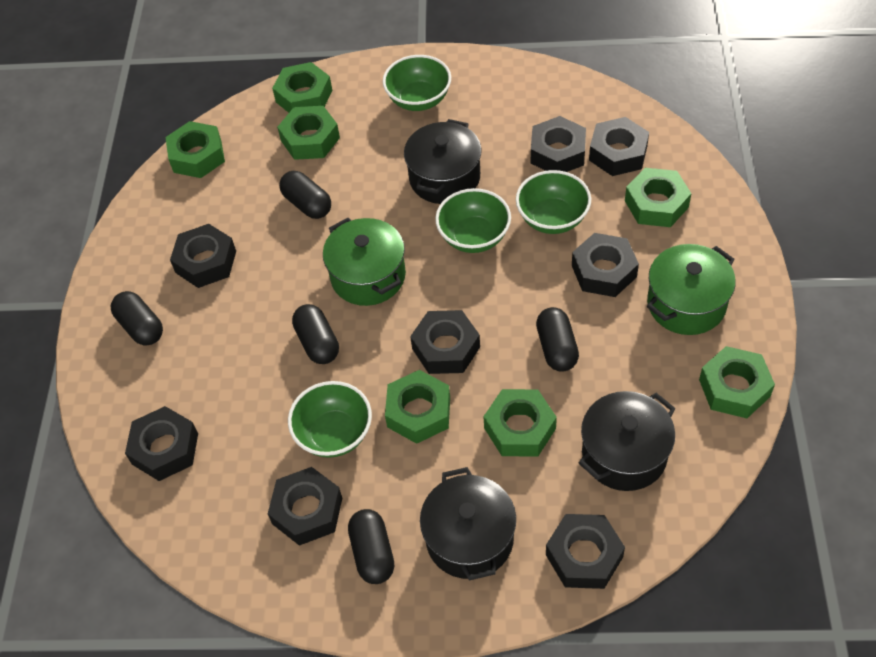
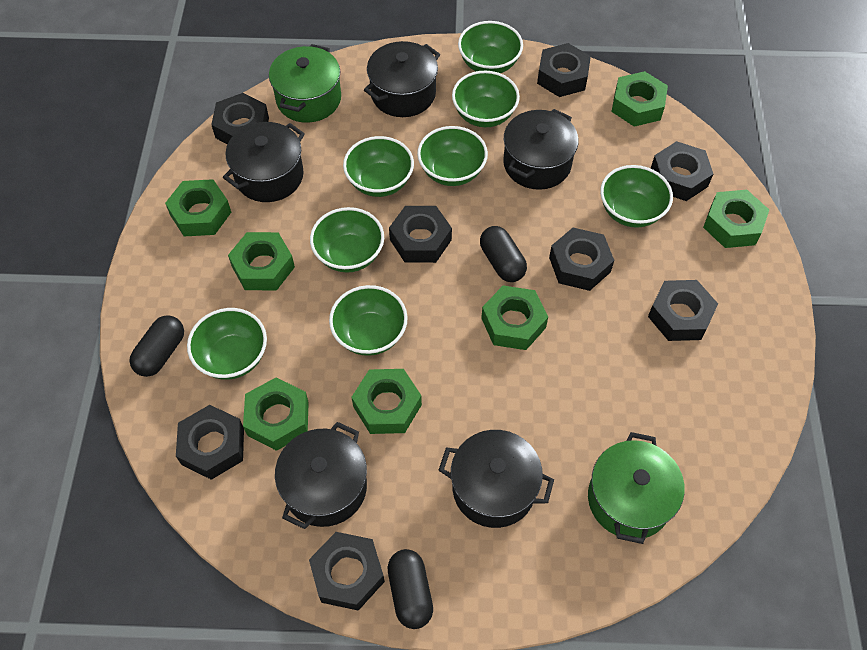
black capsule: [111,291,163,346] [279,171,331,219] [292,304,339,364] [348,509,394,584] [536,307,579,372] = 5 -> [129,315,184,377] [388,549,433,629] [480,226,527,282] = 3
black pot: [404,119,481,204] [420,467,516,581] [579,391,676,491] = 3 -> [223,122,305,202] [275,422,367,529] [364,41,440,117] [439,430,554,528] [503,109,578,190] = 5
green bowl: [288,381,372,458] [383,55,451,111] [435,188,511,253] [516,170,591,234] = 4 -> [187,308,267,380] [310,207,384,273] [329,285,408,356] [343,136,414,197] [417,126,488,186] [452,70,520,127] [458,21,523,73] [600,165,673,228] = 8

